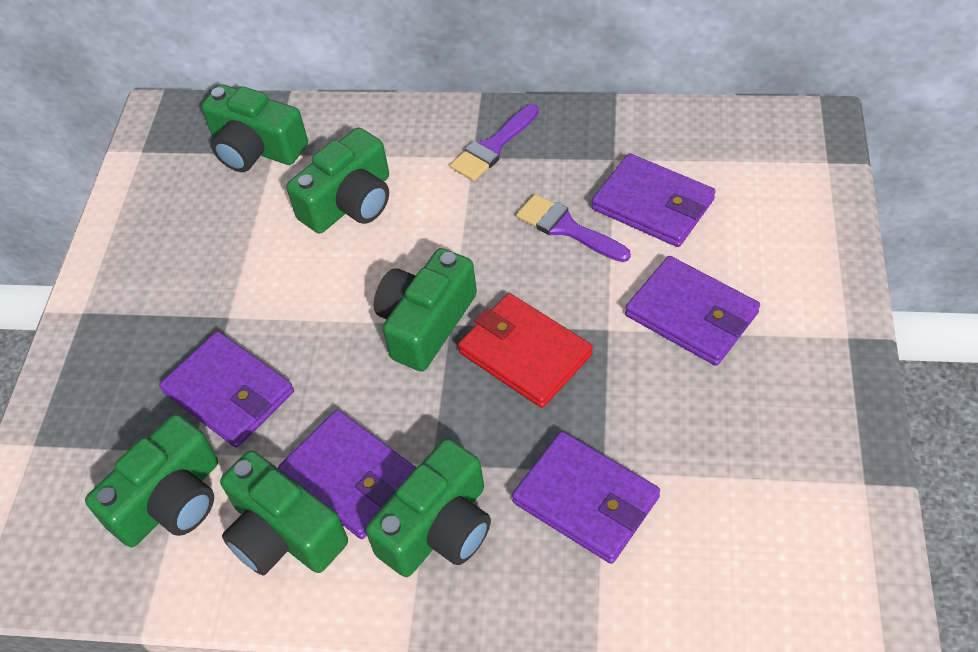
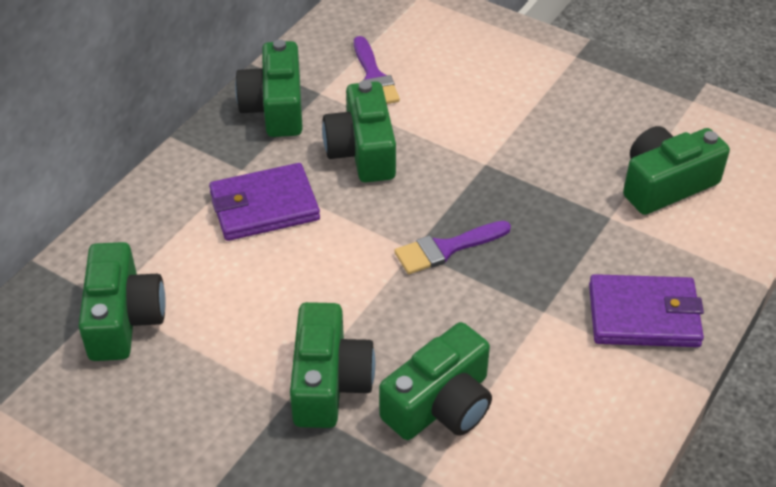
purple wallet: [159,331,294,448] [278,410,416,539] [512,431,660,564] [592,153,716,247] [625,256,760,366] = 5 -> [209,163,320,241] [589,274,704,347] = 2
red wallet: [458,293,593,408] = 1 -> none = 0

